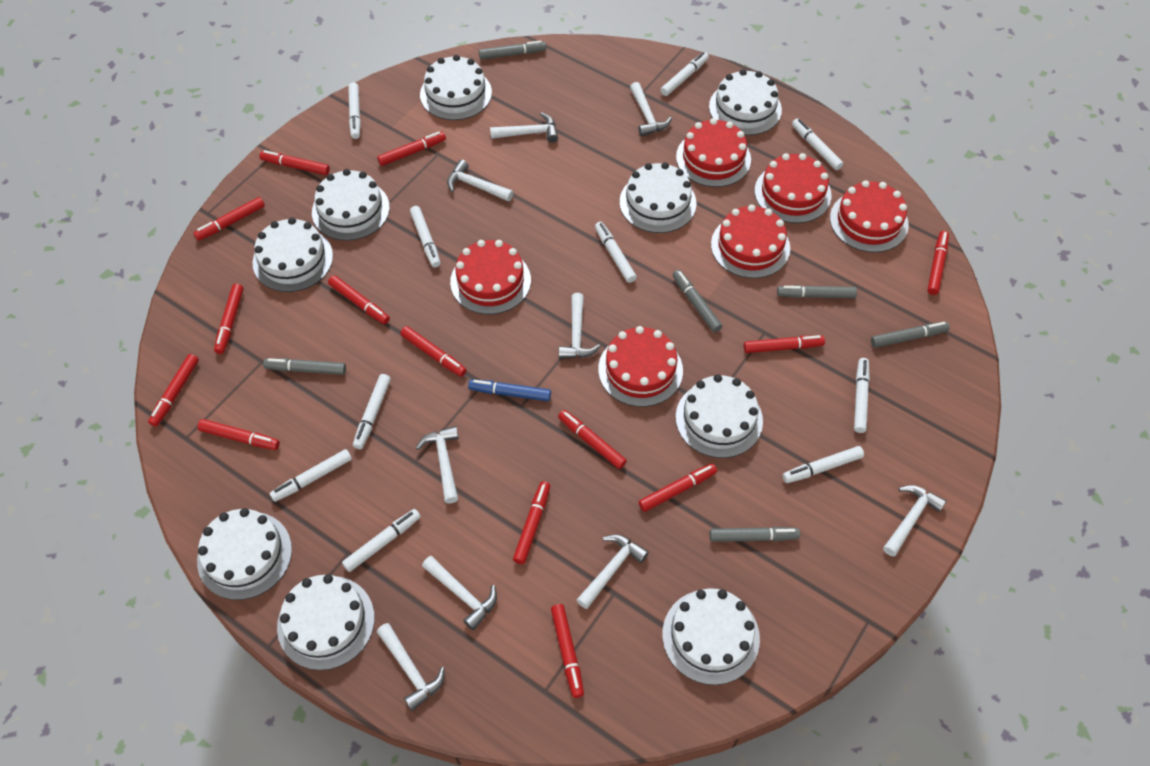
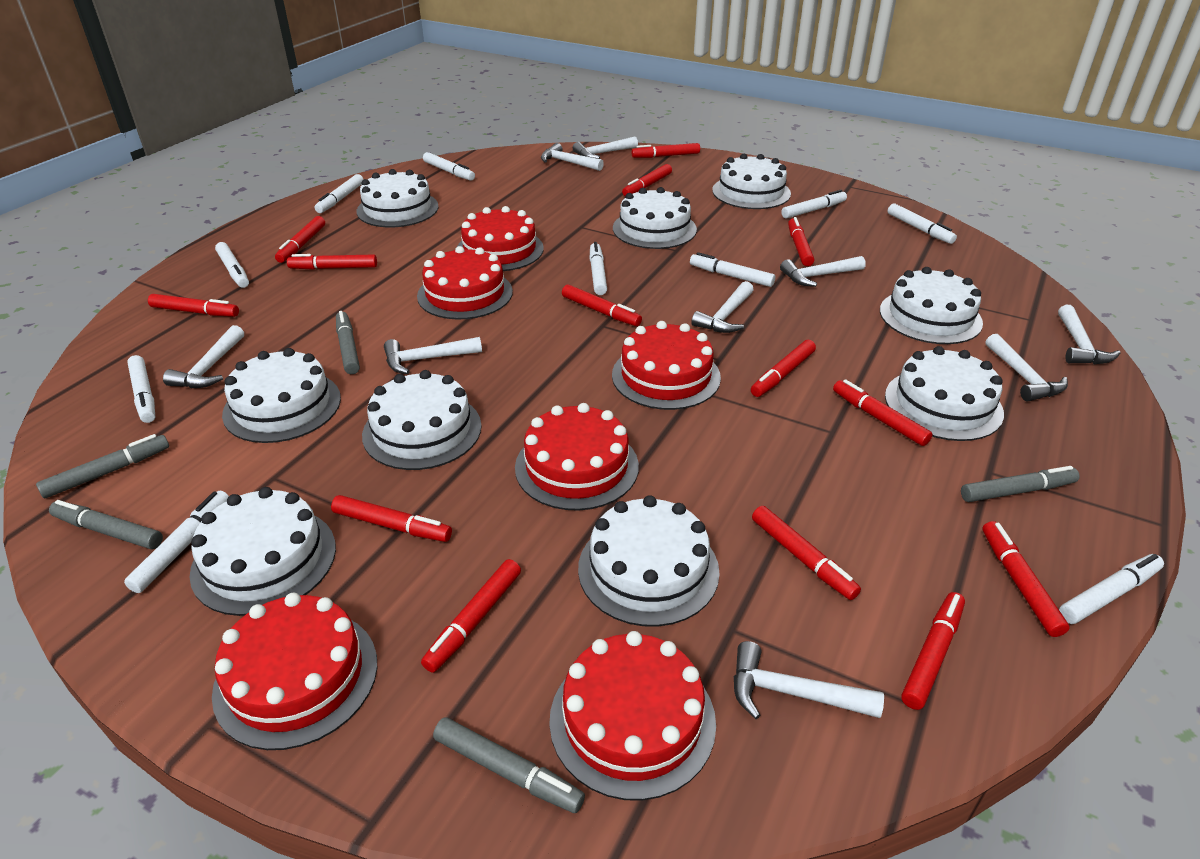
blue marker: [468,379,551,401] = 1 -> none = 0
grey marker: [263,358,346,375] [479,40,546,60] [673,270,722,332] [710,527,800,542] [777,285,857,298] [871,322,950,348] = 6 -> [36,434,169,498] [49,500,163,550] [336,311,360,374] [433,717,585,813] [961,466,1080,502] = 5

